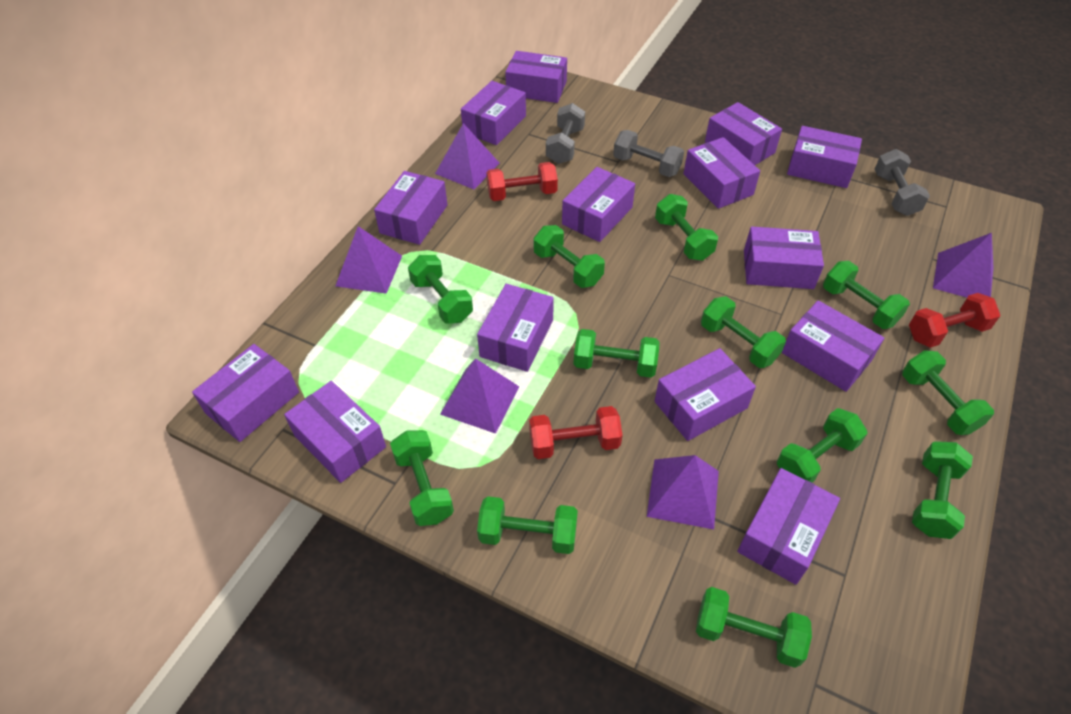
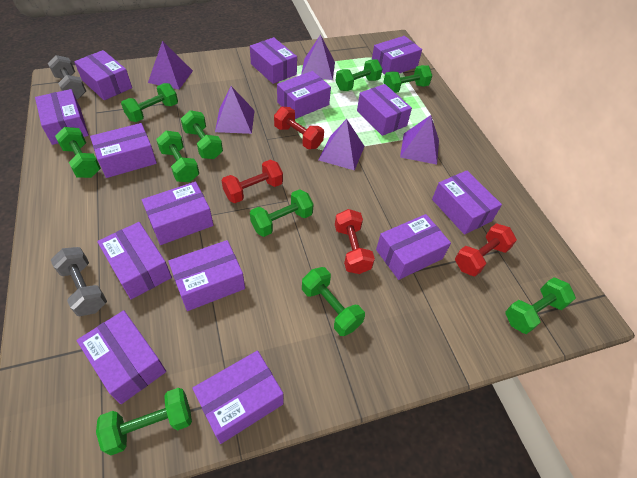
green dumbbell: [390,430,454,526] [408,255,473,324] [477,496,578,554] [534,225,605,288] [574,329,659,378] [655,194,718,261] [696,587,812,668] [701,296,786,368] [777,408,867,483] [823,261,910,329] [902,350,994,435] [912,441,973,539] = 12 -> [55,127,101,178] [96,388,192,455] [121,83,178,122] [156,131,199,182] [181,110,223,159] [250,189,314,237] [302,267,365,336] [335,59,382,91] [383,65,432,93] [505,277,576,334] = 10
grey dumbbell: [546,103,585,164] [613,130,684,177] [874,149,930,216] = 3 -> [48,55,86,99] [51,247,107,316] = 2
red dumbbell: [486,162,558,201] [529,406,623,459] [909,293,1000,348] = 3 -> [222,160,283,203] [274,107,324,149] [335,209,375,274] [455,223,517,276] = 4

